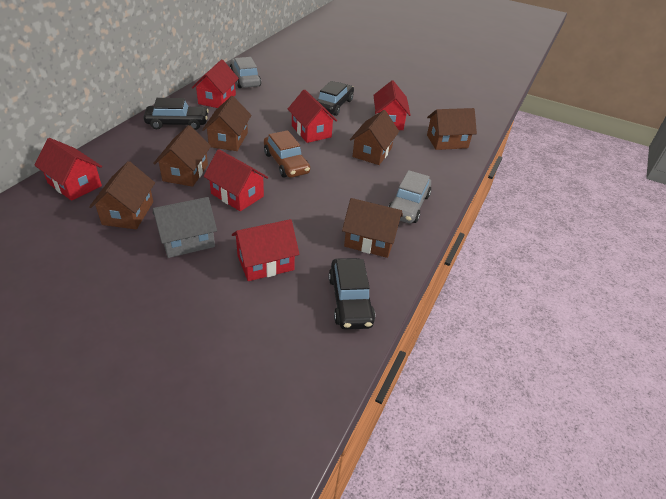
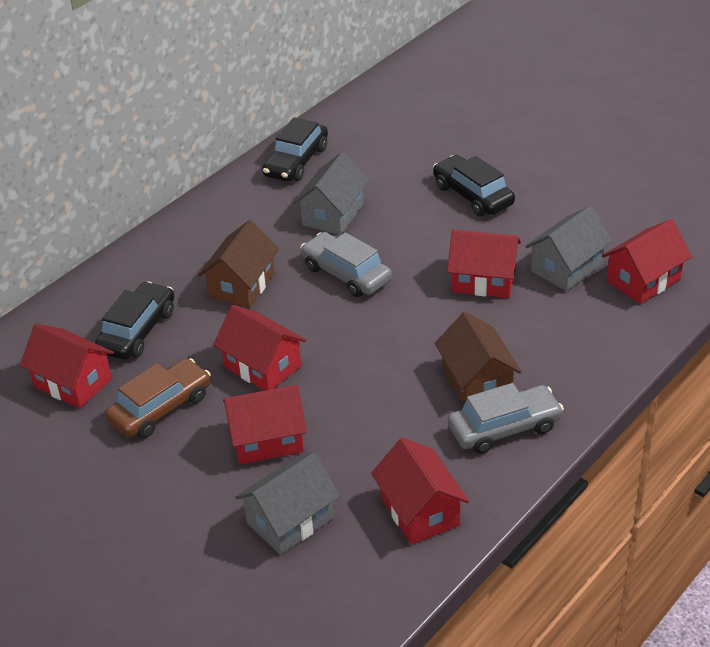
brown house: [89,161,155,229] [153,125,211,187] [202,96,251,151] [342,198,403,258] [350,110,399,165] [427,108,477,150] = 6 -> [198,220,279,308] [435,312,522,405] = 2
grey house: [153,197,217,258] = 1 -> [235,453,340,555] [293,152,369,235] [525,206,613,291] = 3

